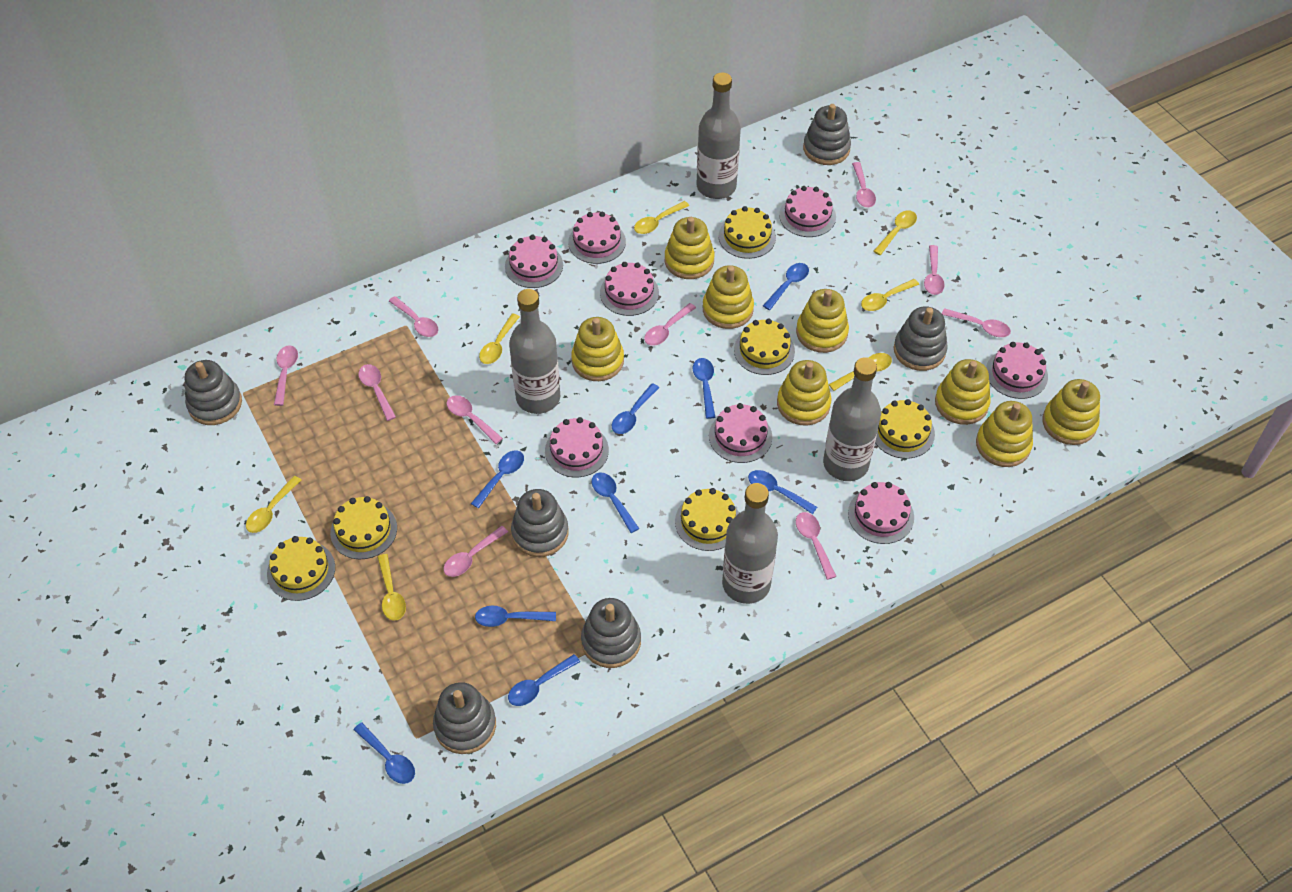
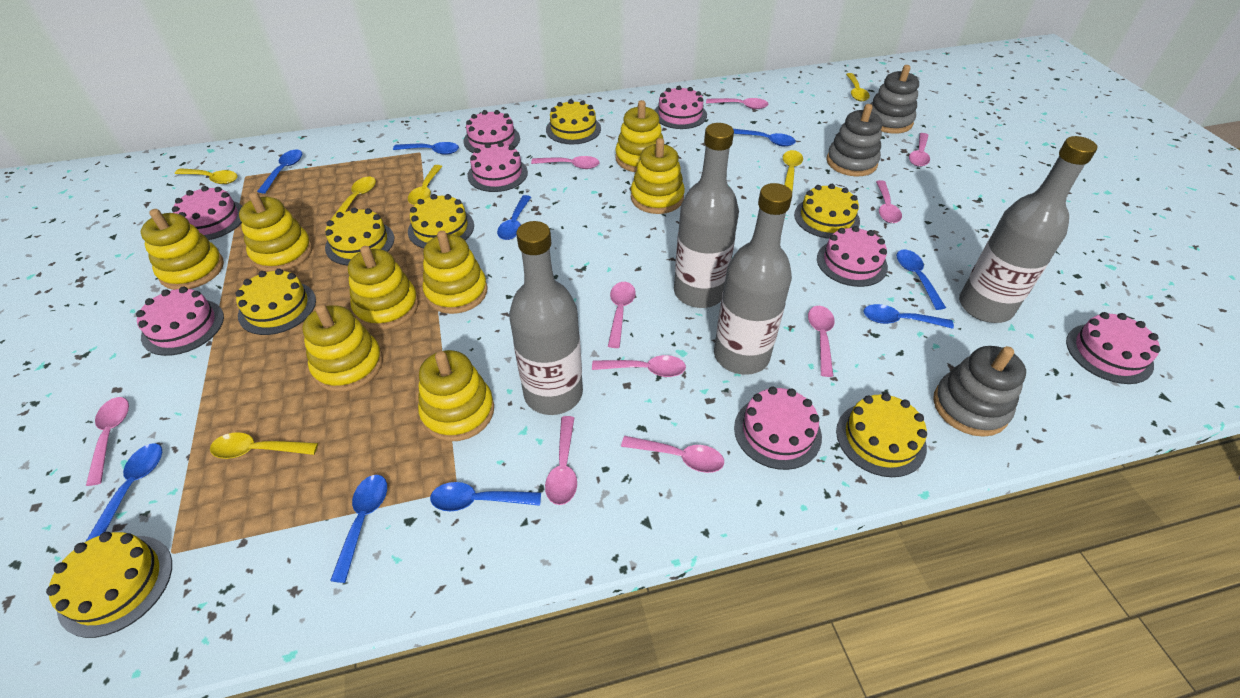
grey stacking toy: [185,360,242,425] [433,682,496,754] [511,489,569,557] [581,598,641,668] [803,104,851,165] [894,306,948,371] = 6 -> [827,104,882,176] [871,65,919,134] [933,346,1026,437] = 3
yellow cake: [267,536,335,601] [330,496,397,559] [675,488,739,551] [719,206,776,259] [734,319,795,375] [875,399,935,459] = 6 -> [46,532,172,638] [235,269,316,335] [325,208,394,266] [408,194,474,248] [546,99,601,145] [794,184,860,239] [836,393,927,477] = 7
yellow spoon: [246,476,301,533] [377,554,406,621] [479,313,520,364] [634,201,689,234] [829,353,892,391] [861,279,919,311] [873,210,917,255] = 7 -> [175,168,237,184] [210,432,318,459] [331,177,376,220] [408,165,442,205] [783,150,803,192] [846,73,870,101] = 6

